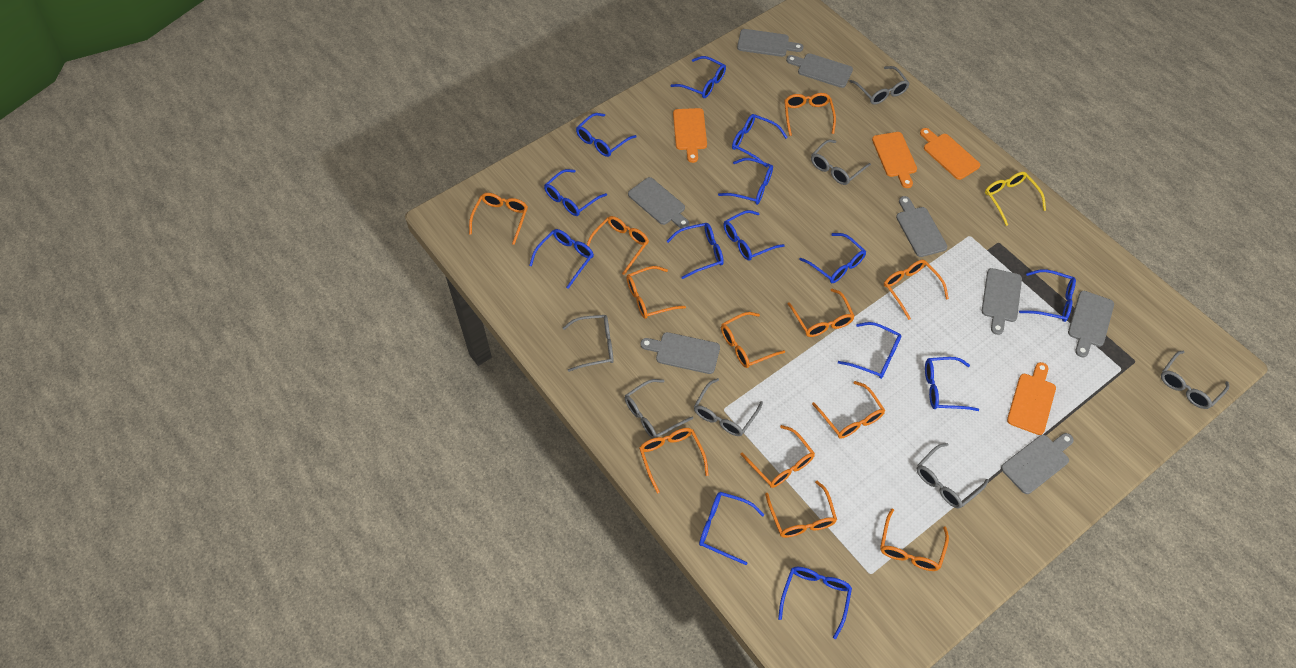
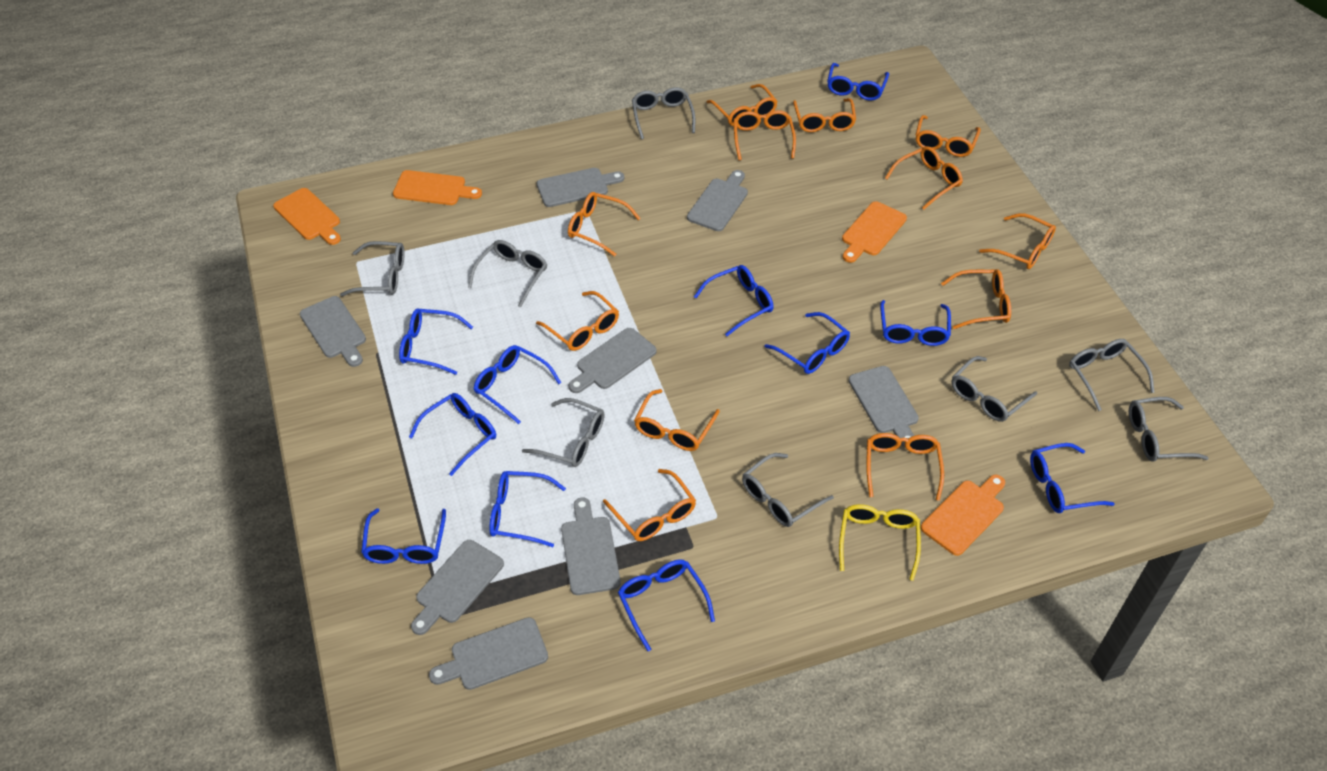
blue glasses: [529,229,594,289] [544,169,607,216] [576,113,637,157] [667,223,724,279] [671,56,726,98] [699,492,764,565] [718,158,773,205] [723,210,785,261] [732,114,788,168] [778,567,852,639] [800,233,866,283] [838,322,901,379] [925,357,979,411] [1019,269,1076,322] = 14 -> [361,508,446,564] [399,309,473,375] [409,393,496,476] [474,345,561,424] [489,471,566,547] [618,559,715,651] [694,265,774,336] [765,312,850,374] [827,63,889,101] [880,300,951,346] [1030,443,1114,513] = 11
grey glasses: [563,315,614,372] [625,379,693,439] [694,378,763,436] [811,140,871,185] [849,66,910,105] [917,443,989,509] [1161,351,1229,409] = 7 -> [340,241,405,297] [468,240,547,308] [522,398,605,467] [632,87,695,139] [742,453,834,527] [952,356,1037,422] [1069,339,1155,411] [1129,397,1209,462] = 8

